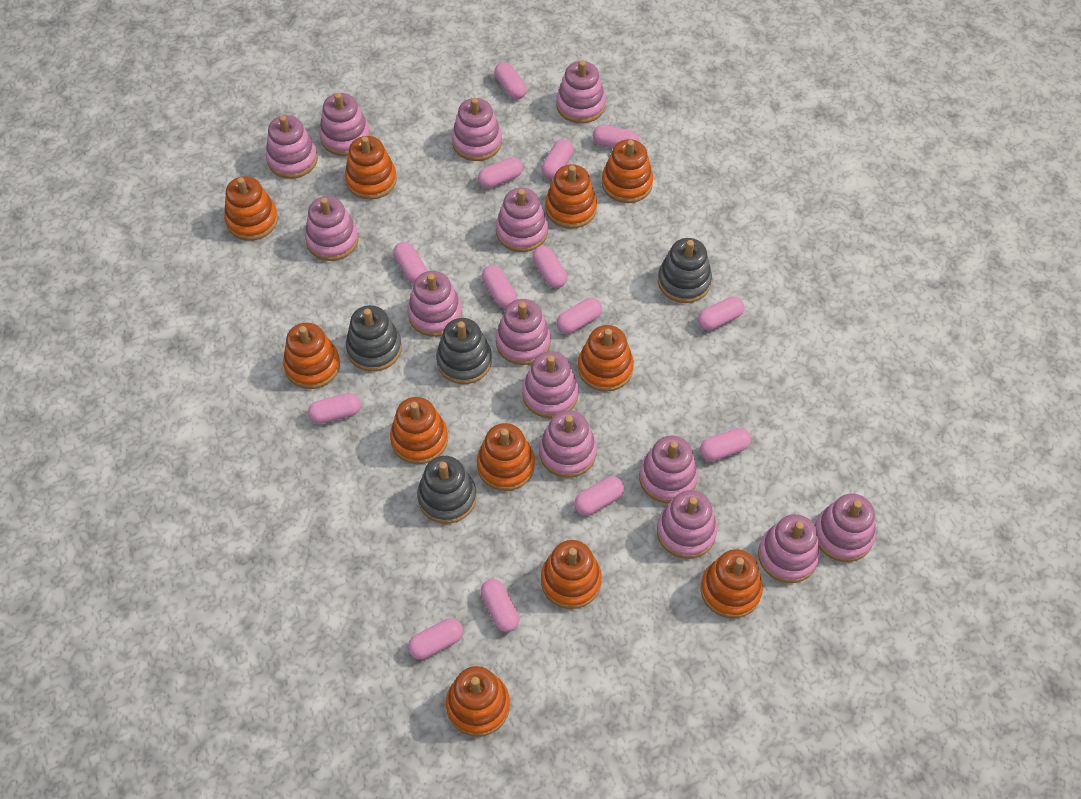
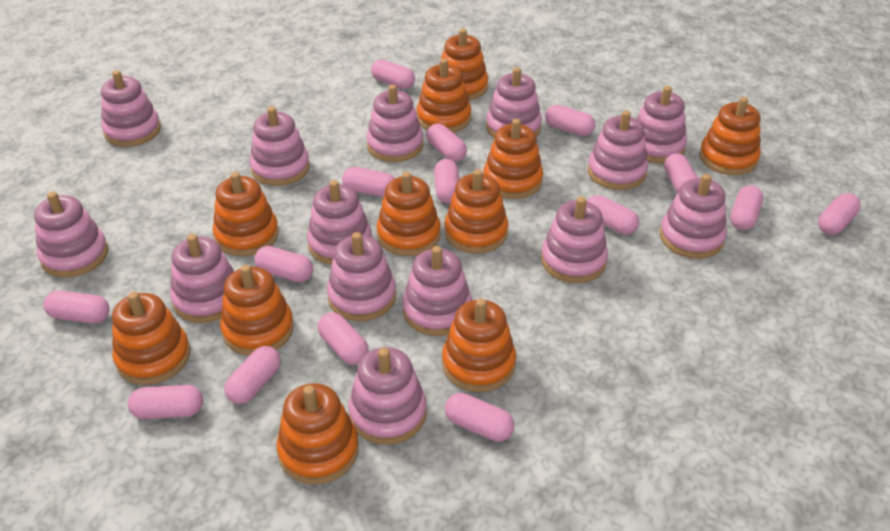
grey stacking toy: [346,305,402,372] [417,456,476,524] [436,318,492,384] [658,238,712,303] = 4 -> none = 0
pink capsule: [308,393,361,424] [393,242,427,283] [408,618,463,660] [478,157,523,188] [480,579,519,632] [482,265,517,308] [494,62,527,99] [532,246,567,288] [541,139,574,179] [556,298,602,334] [574,476,624,516] [593,125,639,148] [698,296,745,331] [700,428,751,461] = 14 -> [44,291,109,324] [128,385,203,419] [224,346,281,404] [254,246,313,282] [318,312,369,365] [342,167,395,197] [371,60,415,89] [426,124,467,162] [434,159,459,203] [445,393,514,442] [545,105,595,136] [587,195,639,235] [664,153,698,193] [730,185,763,230] [818,193,861,235] = 15

